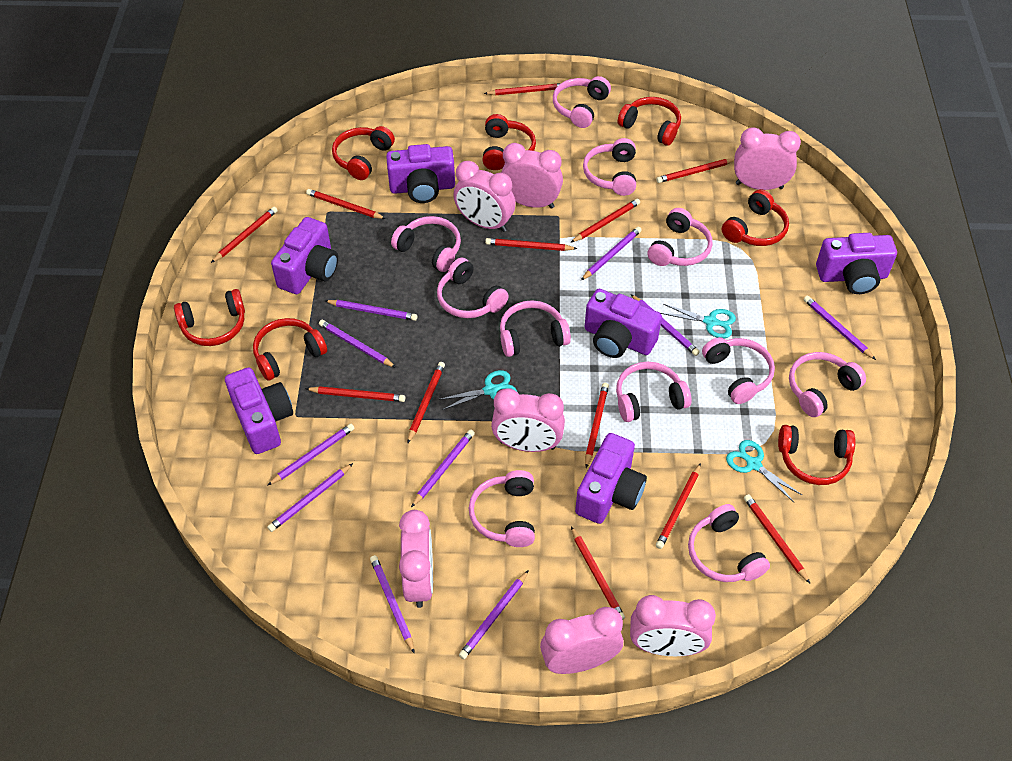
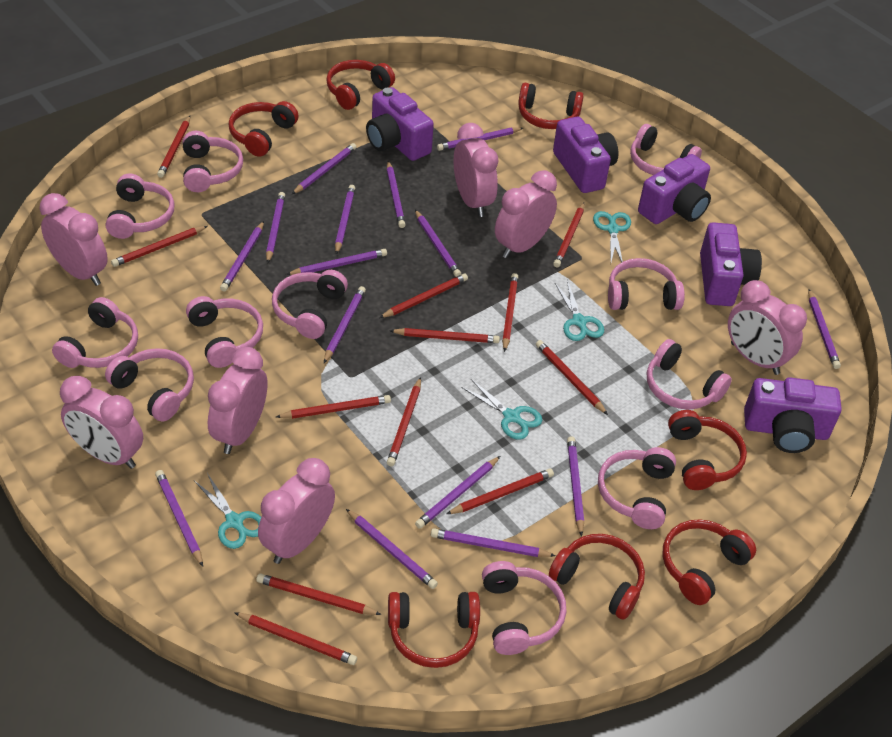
purple camera: [225,367,293,454] [271,217,338,294] [386,144,455,203] [575,433,647,524] [585,289,662,358] [816,233,897,294] = 6 -> [366,87,434,161] [553,117,618,193] [638,154,711,224] [700,222,762,306] [744,377,842,453] = 5
purple pencil: [267,424,355,486] [267,463,353,532] [319,320,396,368] [325,300,417,321] [370,555,415,654] [411,429,475,507] [459,570,529,659] [581,227,642,280] [631,294,700,356] [804,296,876,360] = 10 -> [155,470,203,567] [220,221,264,291] [266,192,285,264] [286,249,387,275] [292,143,356,194] [324,286,366,363] [335,185,355,254] [346,509,438,589] [387,161,406,228] [415,210,461,277] [415,456,500,529] [431,528,556,557] [437,127,523,151] [567,436,584,537] [808,290,841,369] = 15
turquoise scissors: [438,370,517,410] [661,304,736,338] [726,440,802,502] = 3 -> [194,473,261,549] [461,379,542,440] [555,281,604,341] [593,211,631,262] = 4

